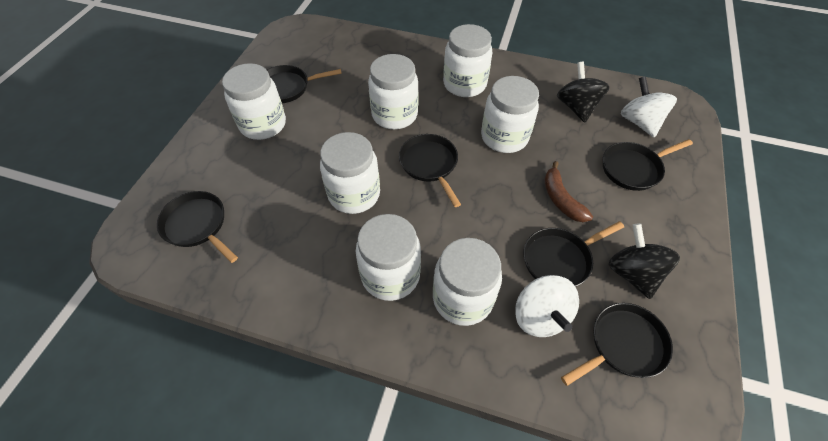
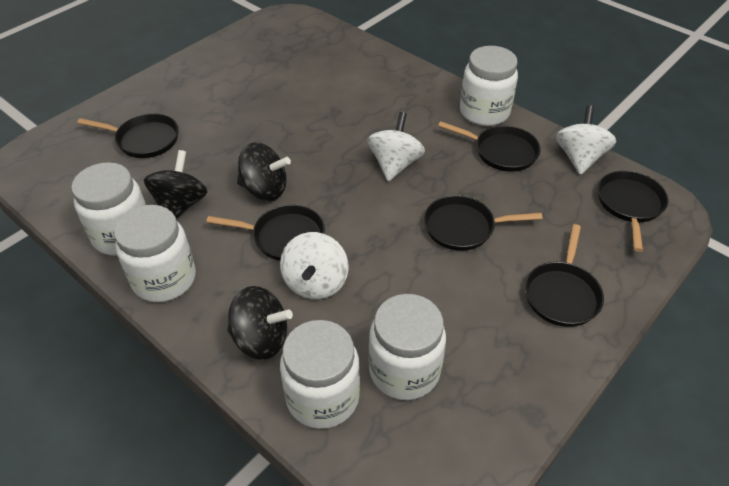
black spinning top: [557,62,609,122] [609,223,680,299] = 2 -> [144,150,207,219] [227,286,293,360] [237,143,291,201] = 3
brown banana: [544,161,593,222] = 1 -> none = 0
white jar: [222,63,286,140] [320,132,380,214] [356,214,421,301] [368,54,419,129] [433,238,502,326] [443,24,493,97] [481,76,539,153] = 7 -> [71,162,146,256] [114,205,196,302] [280,320,360,429] [369,294,446,400] [460,46,518,126] = 5
white spinning top: [515,275,579,337] [621,76,677,138] = 2 -> [280,232,349,300] [367,112,425,181] [556,105,616,175] = 3

